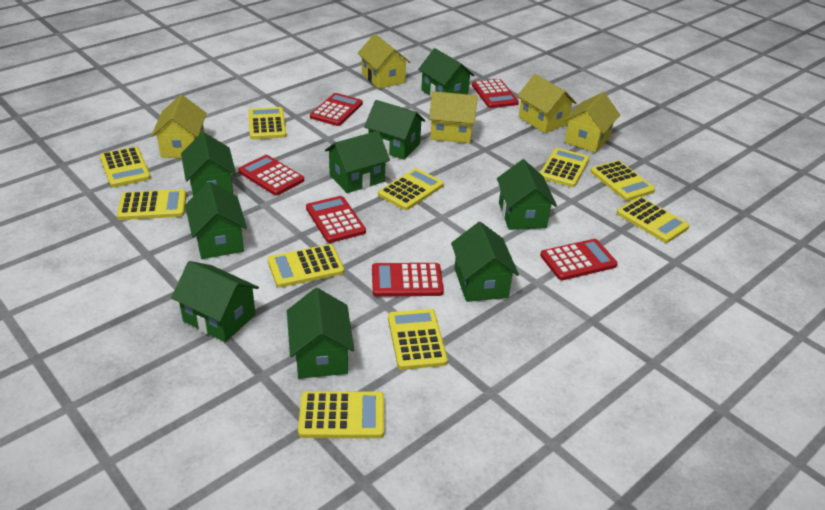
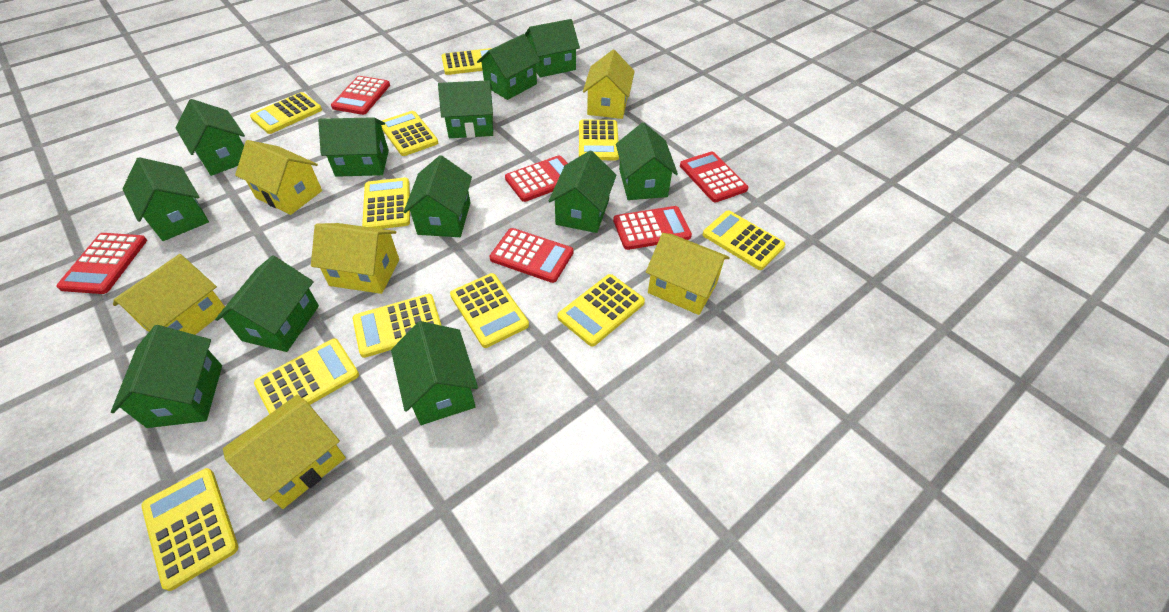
green house: [171,261,259,342] [181,132,236,196] [185,182,247,259] [287,288,354,379] [325,131,390,193] [364,100,425,160] [418,48,474,97] [451,222,519,302] [497,159,557,230] = 9 -> [111,325,222,428] [122,157,209,241] [176,99,245,176] [215,256,319,352] [318,117,389,177] [391,321,478,425] [404,155,472,237] [438,80,493,138] [477,34,540,100] [525,19,580,78] [548,150,616,233] [616,122,678,200] = 12
yellow calculator: [100,147,151,187] [117,189,186,220] [248,107,286,139] [268,244,344,287] [298,391,384,438] [378,168,444,210] [388,309,448,370] [540,148,589,187] [590,160,655,201] [617,197,690,243] = 10 -> [142,468,238,591] [250,92,322,134] [254,338,359,414] [353,294,442,358] [362,178,410,229] [381,111,438,156] [441,48,492,75] [450,273,529,348] [557,274,645,347] [579,119,619,160] [703,210,786,270] = 11
yellow house: [151,95,206,158] [358,34,410,89] [429,91,478,143] [517,74,577,133] [564,92,620,153] = 5 -> [113,254,225,335] [223,395,346,509] [235,140,322,215] [311,223,399,294] [583,50,635,119] [646,233,730,315] = 6

